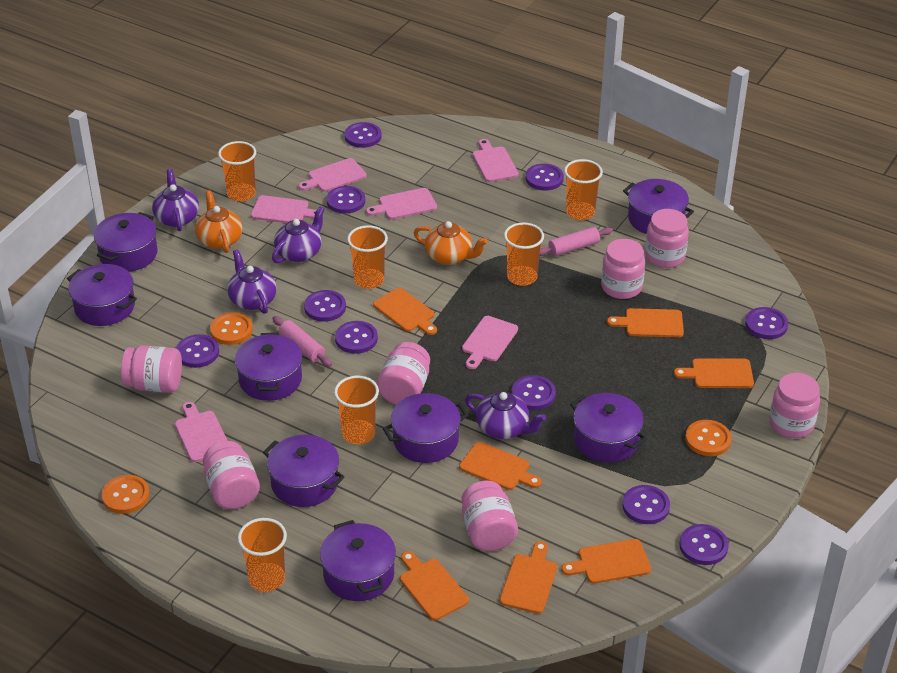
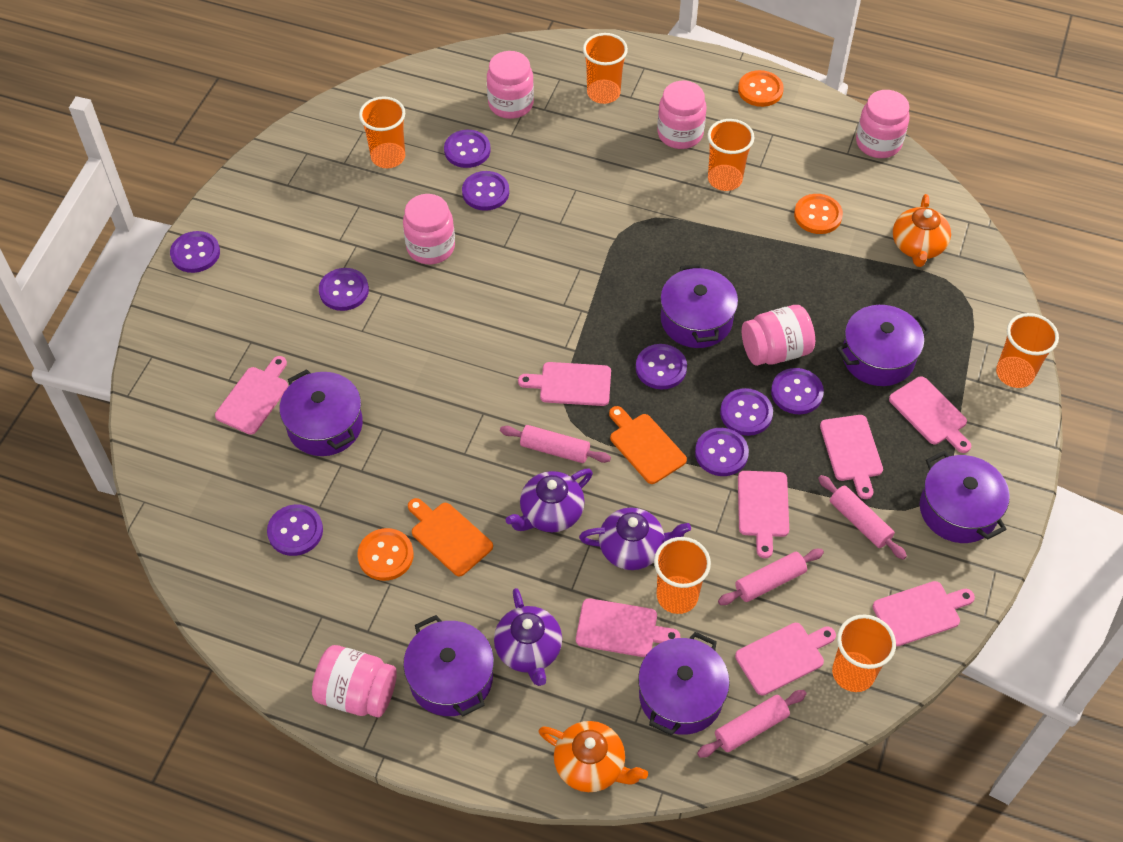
orange cutting board: [373,288,437,335] [400,551,469,620] [459,442,542,490] [500,541,557,614] [561,539,651,584] [607,308,684,338] [674,358,754,388] = 7 -> [408,498,493,576] [609,406,687,484] = 2
pink cutting board: [175,402,228,462] [251,195,317,223] [298,158,367,192] [366,188,437,219] [462,316,518,369] [472,139,518,182] = 6 -> [215,356,288,435] [518,362,611,406] [576,598,680,657] [735,623,836,696] [738,471,789,558] [820,415,883,499] [873,581,975,646] [889,376,971,453] = 8
pink jar: [121,346,182,393] [203,441,260,509] [377,342,430,405] [461,481,518,551] [601,239,645,299] [645,209,689,268] [769,373,820,438] = 7 -> [312,645,397,718] [403,194,455,264] [487,51,534,119] [657,81,706,149] [742,305,815,366] [856,90,910,158] = 6
pink rolling pin: [272,316,332,367] [539,227,613,256] = 2 -> [500,425,611,463] [697,690,806,758] [718,549,824,605] [818,475,907,560] = 4
purple button: [176,334,219,368] [304,290,346,322] [326,186,365,214] [335,321,378,354] [344,122,382,148] [511,375,556,410] [525,164,564,191] [622,485,670,524] [679,524,729,565] [745,307,788,339] = 10 -> [170,231,220,273] [267,504,323,556] [319,268,369,311] [444,130,491,168] [462,171,509,211] [636,344,687,389] [695,428,749,476] [720,388,773,436] [771,368,824,414] = 9
purple pot: [67,264,137,326] [94,212,158,272] [235,332,302,401] [263,435,344,507] [320,520,396,601] [383,393,468,463] [570,393,647,463] [623,179,694,234] = 8 -> [279,369,363,456] [403,615,494,716] [638,632,730,735] [660,264,738,348] [836,305,930,386] [920,451,1010,543] = 6
purple teapot: [152,169,199,231] [227,250,277,314] [272,206,325,264] [465,392,546,439] = 4 -> [494,588,562,686] [506,469,593,532] [579,508,691,570] = 3

